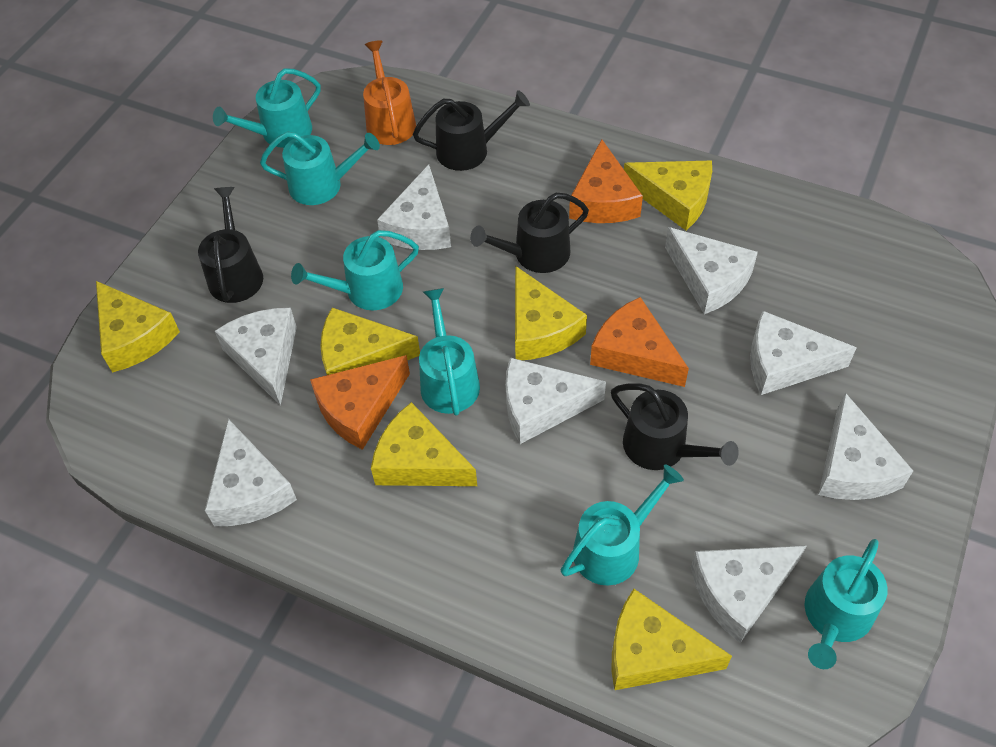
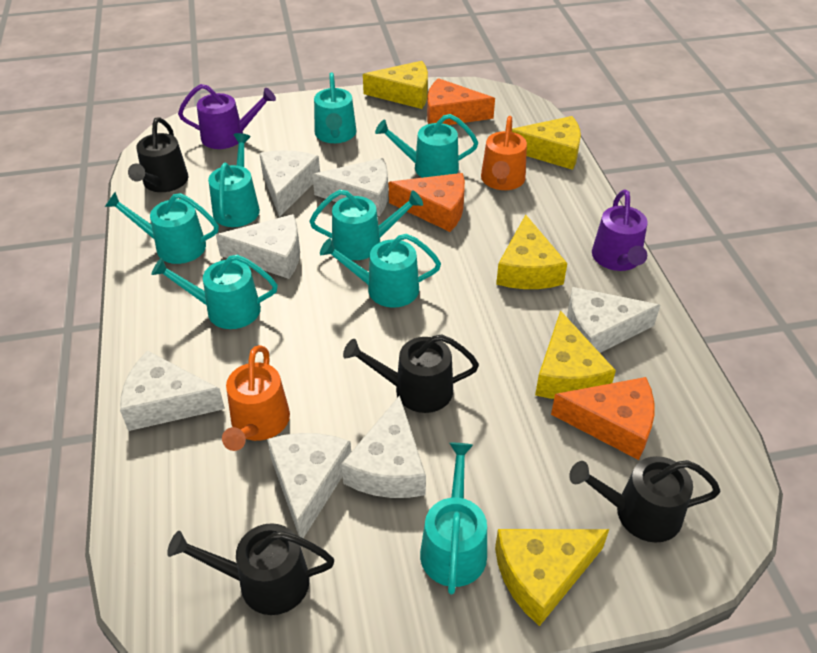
orange watering can: [363,40,416,145] = 1 -> [222,345,290,451] [481,116,527,190] = 2
purple watering can: none = 0 -> [178,84,276,149] [592,190,648,271] = 2
turquoise watering can: [213,68,321,148] [260,131,380,205] [291,230,419,310] [419,288,480,416] [561,464,684,585] [805,539,888,669] = 6 -> [105,192,219,264] [151,255,278,329] [208,133,260,227] [310,190,423,260] [314,72,356,143] [320,234,441,308] [375,114,478,178] [420,443,487,595] = 8
white cheese: [205,419,297,526] [215,308,297,406] [377,165,451,250] [506,358,606,444] [665,227,758,314] [691,546,806,643] [750,311,857,395] [819,393,913,500] = 8 -> [120,351,225,431] [216,214,300,279] [259,150,320,217] [267,433,351,538] [312,158,388,216] [341,395,426,498] [567,287,660,353] = 7
yellow cheese: [96,281,180,373] [320,307,420,375] [371,402,477,486] [515,266,587,360] [612,589,732,690] [624,160,712,230] = 6 -> [363,61,428,109] [495,529,609,626] [496,215,567,289] [512,116,581,170] [535,310,616,399] = 5

